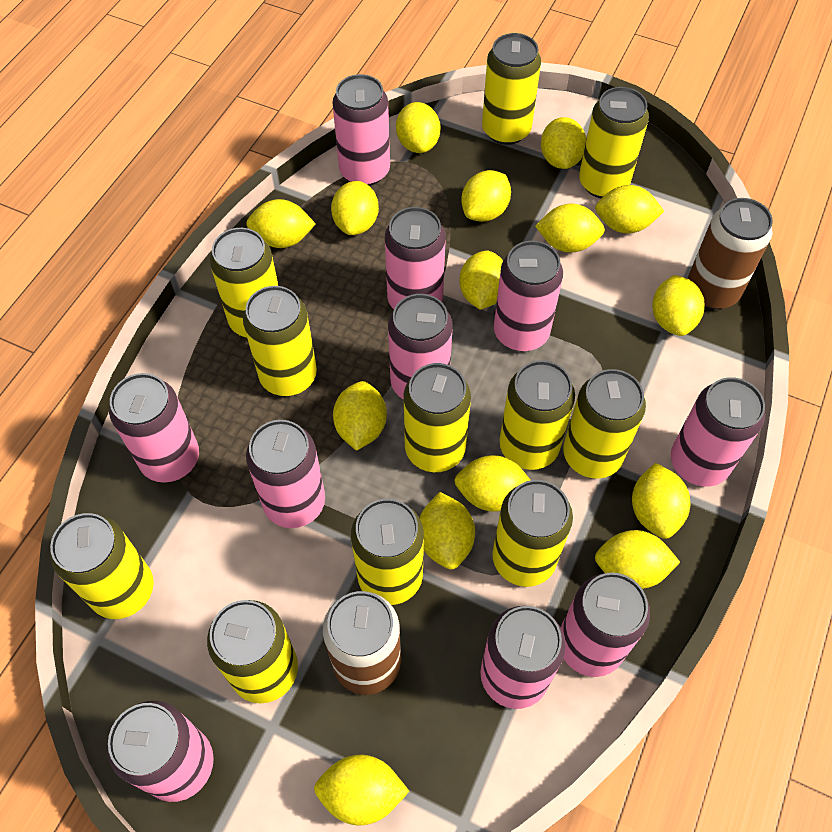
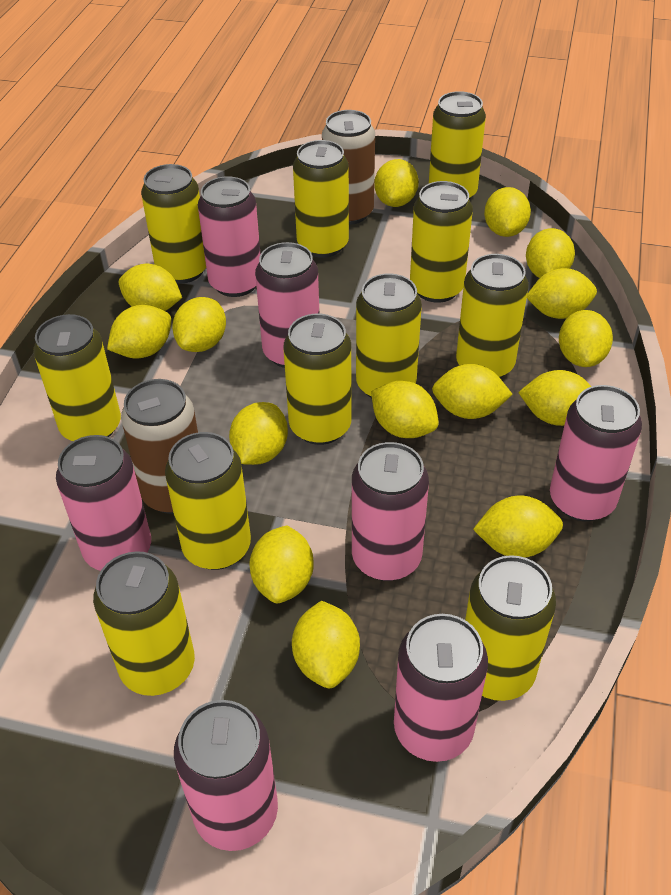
pink can: [107,701,214,802] [109,373,199,483] [246,420,325,528] [332,74,390,186] [385,207,446,309] [388,294,453,400] [480,606,565,709] [494,241,563,351] [560,573,650,677] [671,377,765,487] = 10 -> [56,435,151,571] [174,700,278,851] [198,176,260,297] [255,242,319,368] [352,442,429,581] [394,614,488,762] [550,385,642,521] = 7

